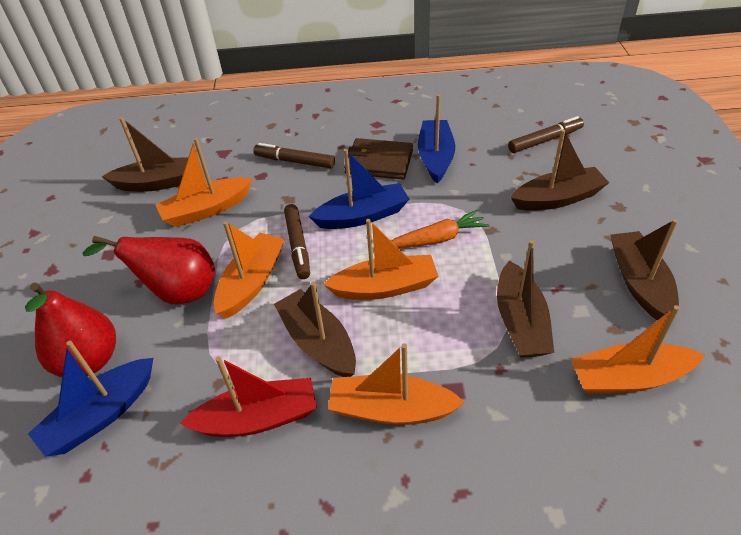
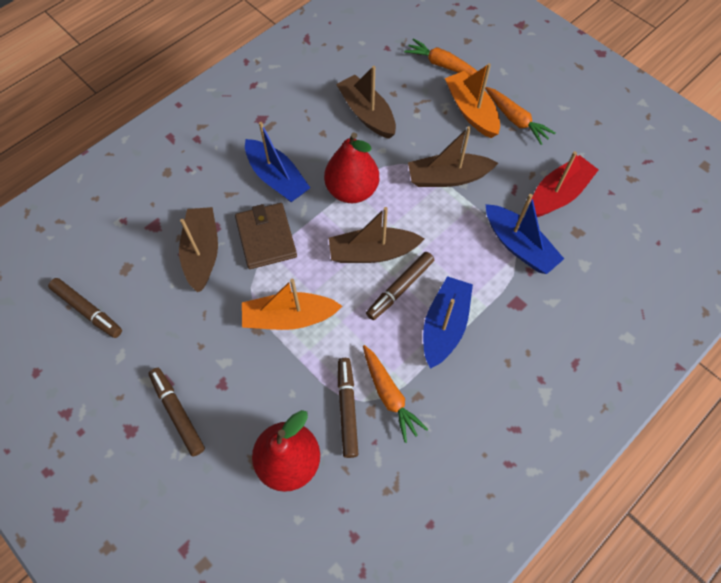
brown boat: [102,117,188,192] [274,282,356,377] [497,240,554,358] [511,129,609,211] [610,219,679,321] = 5 -> [179,207,218,292] [329,207,425,263] [336,66,396,139] [408,126,498,187] = 4
brown marker: [253,143,335,168] [284,204,310,279] [508,116,584,153] = 3 -> [48,278,122,338] [148,368,205,456] [338,358,358,458] [366,252,434,320] = 4
orange boat: [156,138,252,227] [214,221,285,318] [323,219,439,300] [328,343,465,425] [571,305,704,394] = 5 -> [242,279,342,330] [445,63,500,138] = 2
orange carrot: [392,209,489,248] = 1 -> [363,345,428,443] [404,39,477,76] [485,87,555,145] = 3

